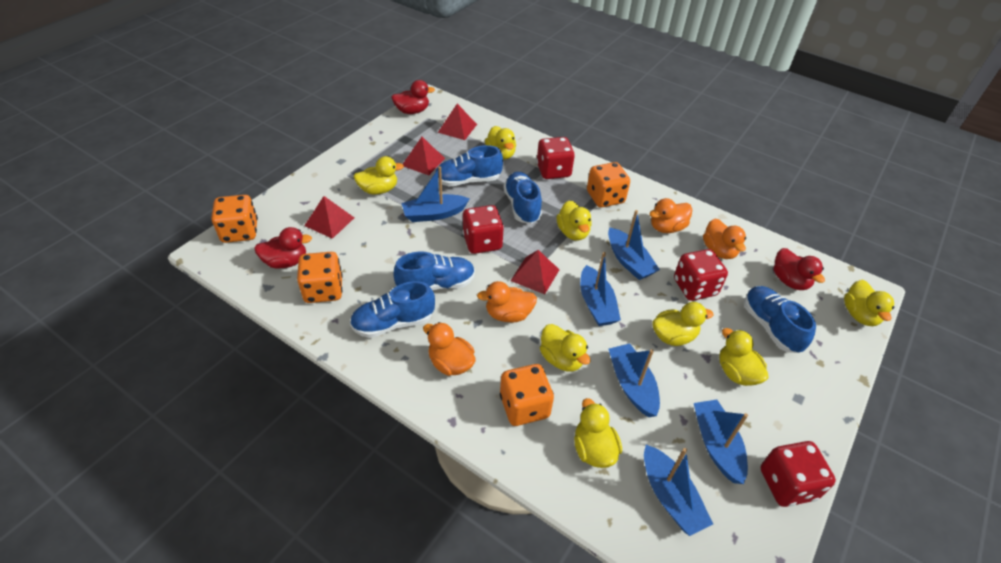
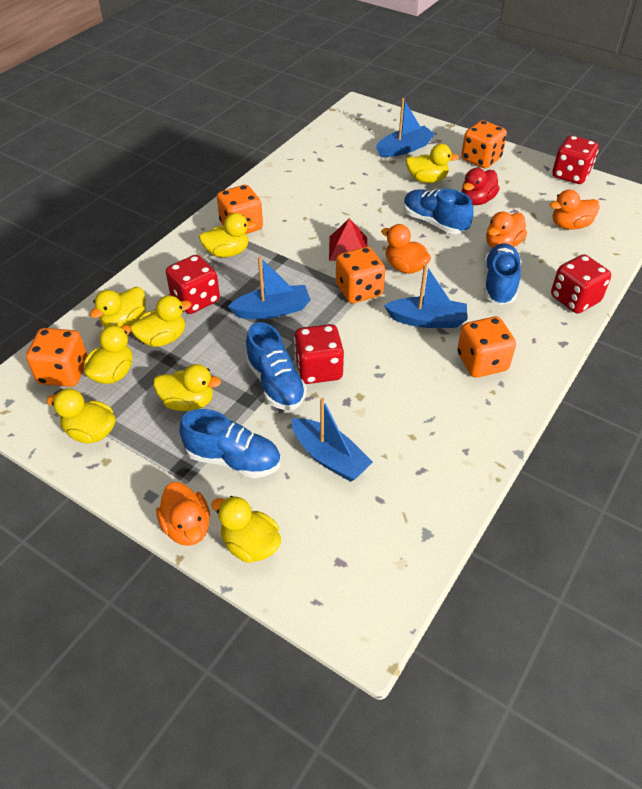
blue boat: [402,166,470,222] [580,252,621,326] [608,210,660,280] [608,344,660,417] [644,445,713,536] [694,400,748,484] = 6 -> [228,256,311,319] [292,398,373,482] [376,98,435,157] [384,264,467,328] = 4
blue shoe: [350,281,435,338] [394,251,475,291] [435,145,503,186] [503,172,542,224] [744,286,816,353] = 5 -> [179,409,281,478] [246,322,307,410] [404,189,474,234] [484,243,521,305] = 4
orange dice: [211,195,258,243] [297,252,343,303] [500,364,554,426] [587,162,630,207] = 4 -> [26,328,87,387] [217,185,263,234] [336,247,385,303] [457,316,516,378] [461,120,507,169] = 5
red duck: [254,227,312,268] [391,80,435,114] [774,248,825,290] = 3 -> [462,168,500,205] = 1
red pyramid: [304,196,354,239] [403,137,445,175] [438,104,477,140] [510,250,560,294] = 4 -> [329,218,367,261] = 1

